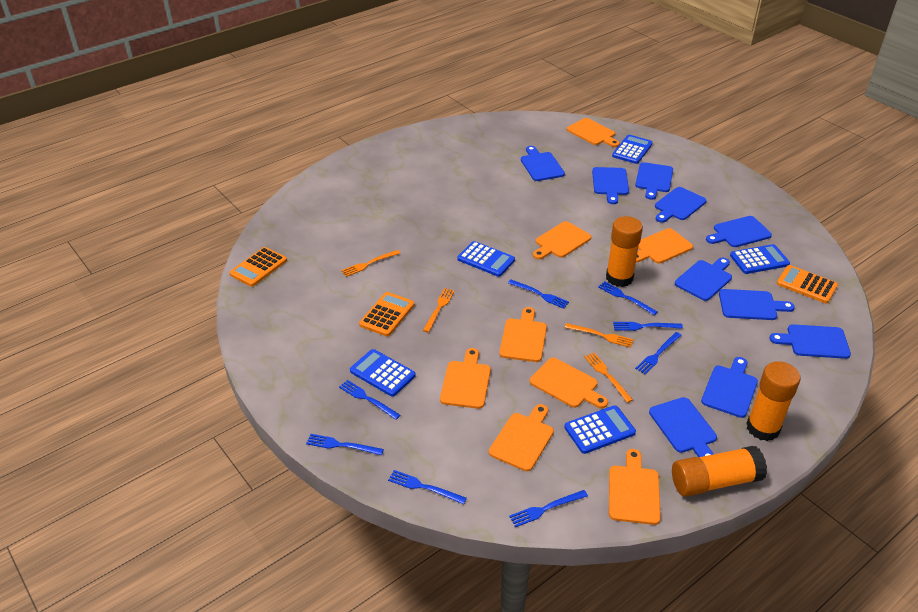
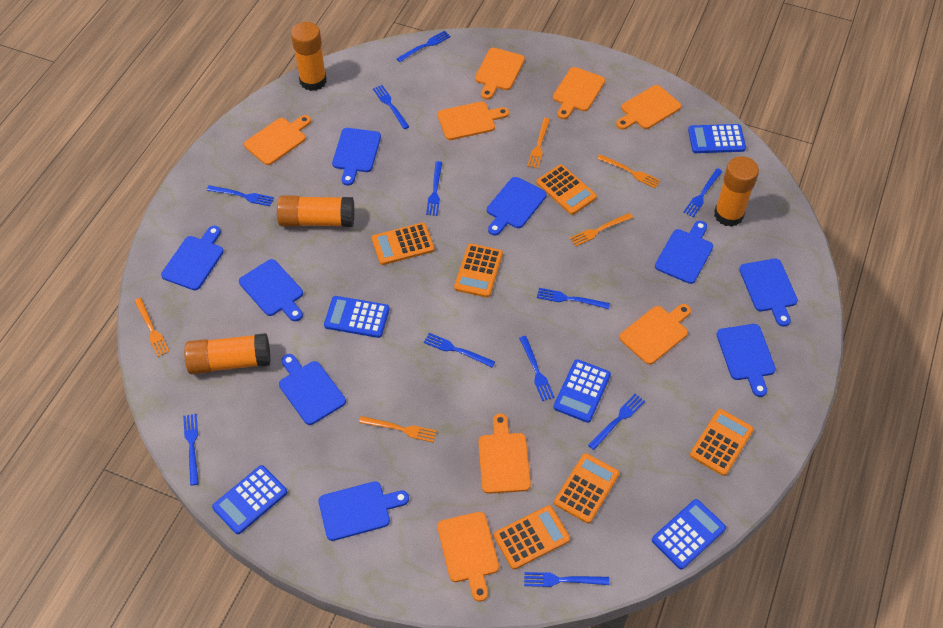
blue cutting board: [521,146,565,181] [592,167,629,204] [635,162,673,200] [649,397,717,457] [655,187,707,223] [675,258,732,301] [701,357,758,418] [706,216,772,247] [719,289,795,320] [769,324,851,359] = 10 -> [161,226,224,290] [239,259,303,321] [279,354,346,425] [318,481,409,541] [332,128,381,185] [487,177,547,235] [655,221,713,284] [716,324,776,397] [739,259,798,327] = 9
blue fork: [306,434,384,455] [339,380,400,420] [388,470,467,504] [508,279,569,309] [509,490,588,527] [598,281,657,315] [613,322,683,331] [635,332,682,375] = 8 -> [183,414,199,486] [207,185,274,206] [373,85,410,129] [396,31,451,62] [424,333,495,367] [426,161,442,216] [519,336,555,401] [524,572,609,587] [537,288,610,309] [588,394,645,450] [683,168,723,217] = 11
orange calculator: [229,247,287,287] [359,292,414,336] [776,265,838,303] = 3 -> [372,223,435,265] [454,244,503,298] [494,505,570,570] [536,165,597,215] [554,453,619,524] [690,409,754,476] = 6
orange fork: [341,250,400,277] [423,288,455,333] [565,323,634,348] [584,353,633,403] = 4 -> [134,298,170,357] [359,416,437,443] [527,118,550,169] [569,213,633,247] [597,154,661,188] = 5
orange glue stick: [606,216,643,287] [672,446,767,497] [746,361,801,441] = 3 -> [184,333,270,374] [277,195,354,227] [291,22,327,91] [714,156,759,227] = 4

